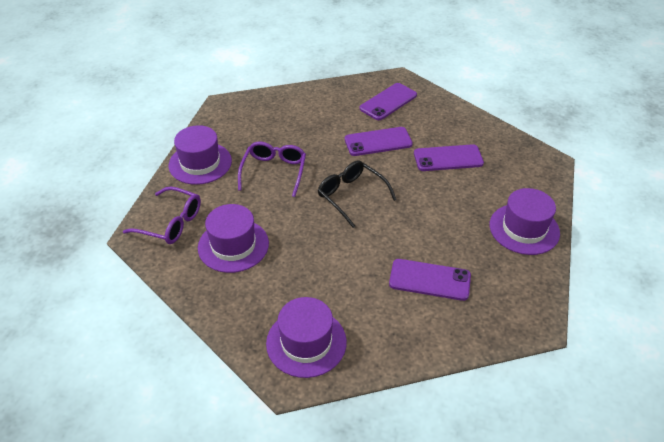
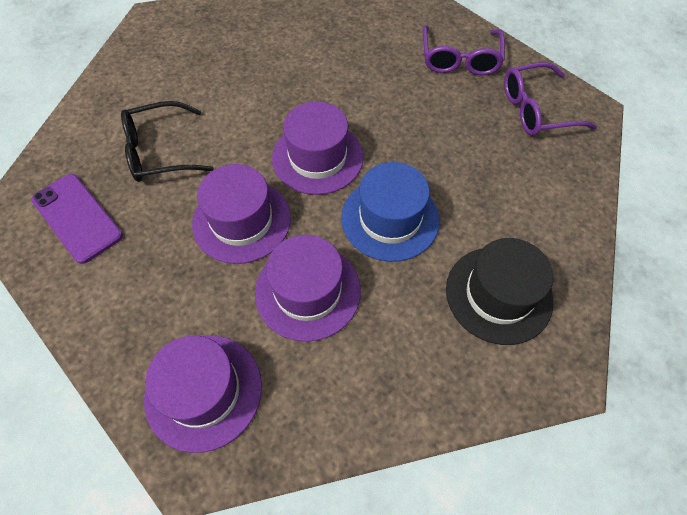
black hat: none = 0 -> [446,238,553,345] = 1
blue hat: none = 0 -> [341,162,440,262] = 1
purple phone: [345,127,413,156] [359,83,417,120] [389,259,471,301] [414,144,484,171] = 4 -> [31,174,123,264] = 1

